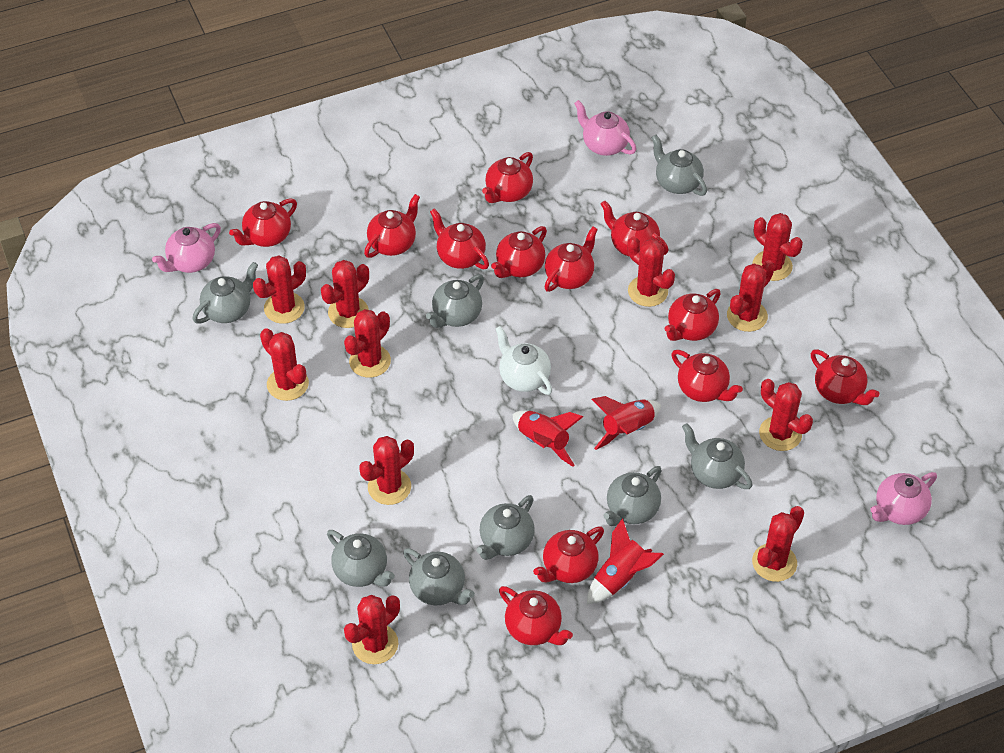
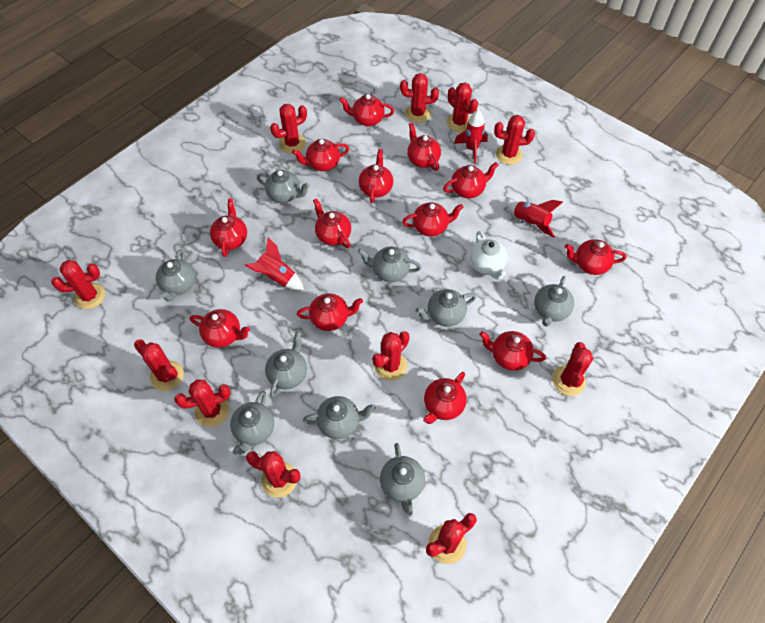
grey teapot: [193,262,258,324] [327,530,395,587] [403,548,475,605] [426,274,484,328] [476,495,535,560] [603,466,662,526] [651,135,707,196] [682,423,752,489] = 8 -> [156,249,195,302] [230,391,274,455] [257,170,310,203] [265,331,307,398] [303,396,376,439] [358,246,421,282] [380,443,425,515] [416,289,476,327] [534,276,574,327] = 9
pink teapot: [152,223,221,273] [574,100,636,156] [870,472,937,525] = 3 -> none = 0
red teapot: [229,198,297,247] [364,194,420,258] [430,208,489,269] [482,152,533,203] [491,226,547,278] [499,586,573,645] [533,527,604,583] [545,227,598,292] [601,201,669,257] [665,289,721,341] [671,350,743,402] [811,350,880,405] = 12 -> [190,309,250,348] [210,199,247,257] [292,139,349,171] [297,293,363,331] [313,198,351,248] [339,94,394,126] [359,149,393,203] [402,202,463,237] [407,123,441,171] [423,372,467,424] [443,162,498,198] [479,331,546,371] [565,239,626,275] = 13

